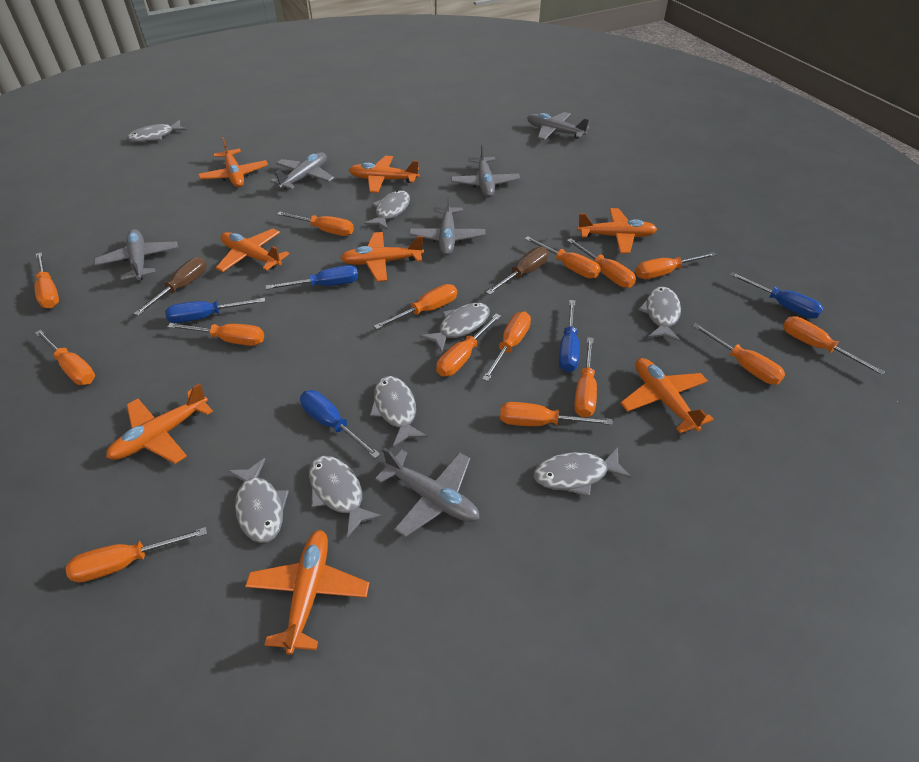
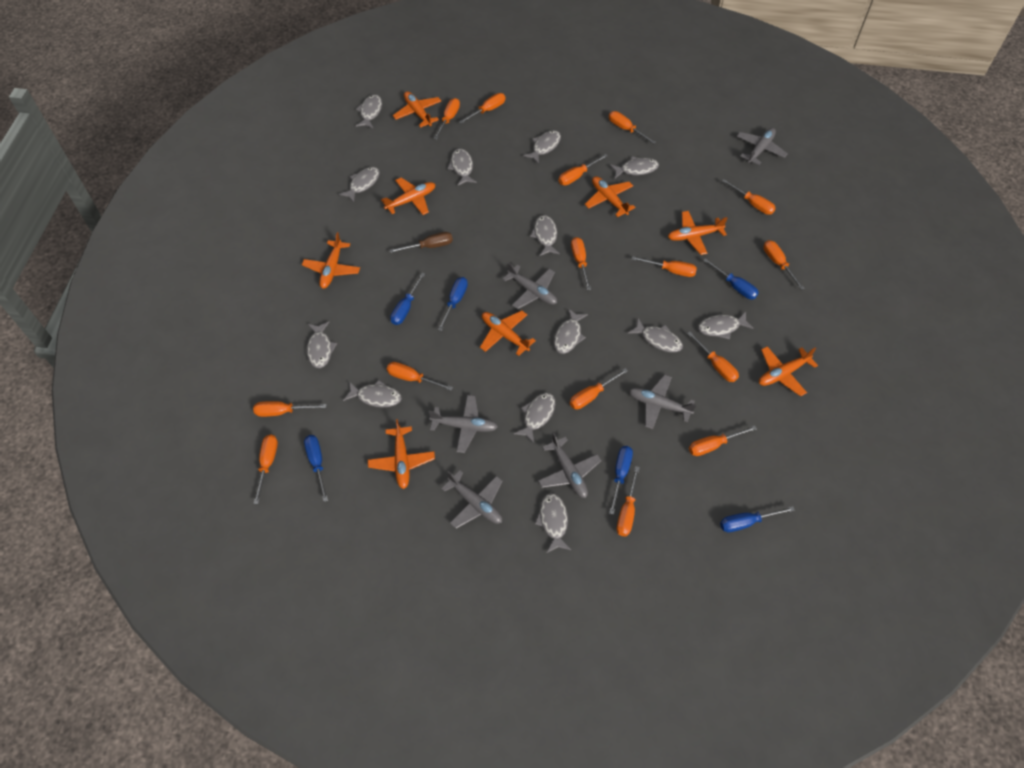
blue screwdriver: [165,298,265,323] [265,265,358,290] [300,390,380,458] [559,300,580,372] [730,272,824,319] = 5 -> [304,435,328,502] [390,273,425,325] [438,277,468,331] [609,446,633,515] [703,258,759,299] [720,506,795,532] = 6
brown screwdriver: [134,257,206,316] [486,247,549,295] = 2 -> [389,232,453,253] = 1
grey fish: [127,120,187,142] [228,458,289,543] [309,456,382,538] [364,190,410,229] [370,376,428,447] [420,303,490,352] [533,447,632,497] [638,286,681,341] = 8 -> [307,322,337,368] [339,167,380,203] [343,380,402,407] [356,94,382,129] [447,148,477,186] [514,392,555,443] [523,130,561,164] [530,215,560,256] [535,493,571,553] [554,308,588,354] [610,156,659,178] [628,319,683,352] [698,312,754,339] = 13

